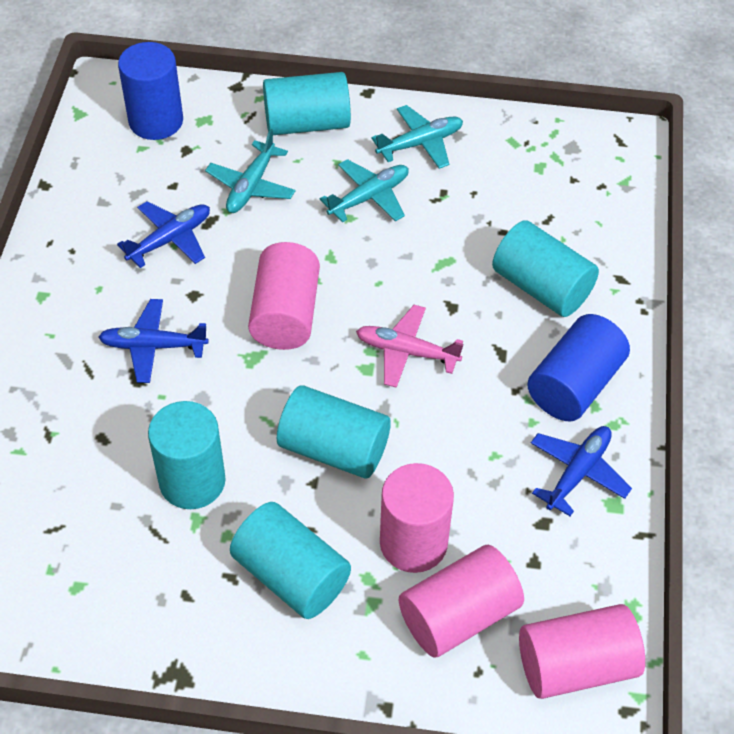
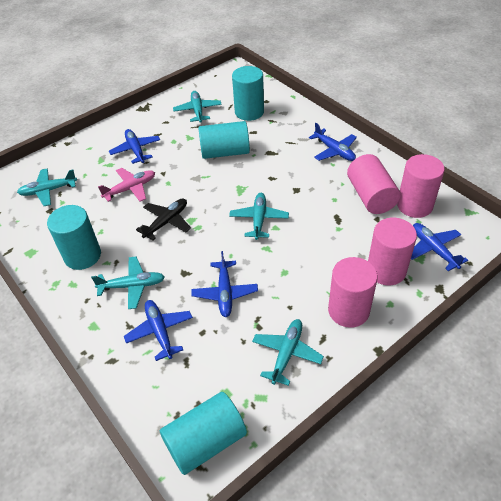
black plane: none = 0 -> [136,199,191,241] = 1
blue cylinder: [118,42,183,140] [527,314,630,421] = 2 -> none = 0
blue plane: [99,299,209,383] [117,201,210,268] [531,426,632,516] = 3 -> [109,129,160,164] [124,300,193,361] [191,251,258,317] [309,123,357,161] [411,223,468,271] = 5
turquoise cylinder: [148,401,226,509] [230,502,351,619] [263,72,351,135] [277,385,391,479] [492,220,599,317] = 5 -> [47,205,101,270] [160,392,247,475] [198,121,250,159] [232,66,264,121] = 4
turquoise plane: [205,129,295,213] [320,159,409,223] [371,105,463,169] = 3 -> [17,168,77,206] [91,256,165,309] [173,91,222,123] [229,193,289,240] [252,319,324,386] = 5

